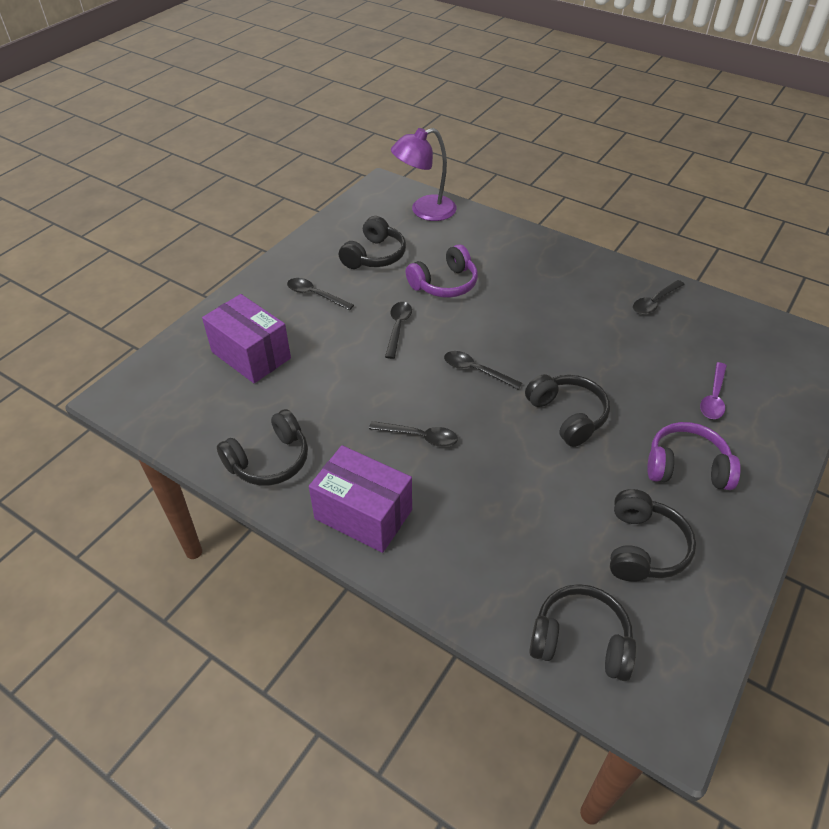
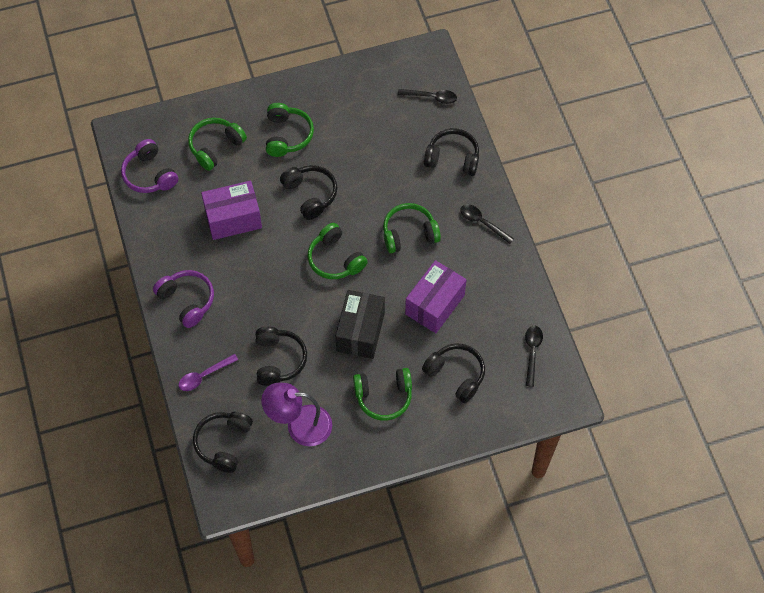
black box: none = 0 -> [335,290,385,359] = 1
black spoon: [287,278,354,311] [369,421,458,447] [385,302,412,359] [444,351,522,390] [633,280,685,314] = 5 -> [398,89,457,104] [460,204,514,244] [525,326,543,387] = 3
green headphones: none = 0 -> [188,118,247,171] [266,103,314,157] [308,223,368,279] [353,368,412,421] [383,203,441,253] = 5

